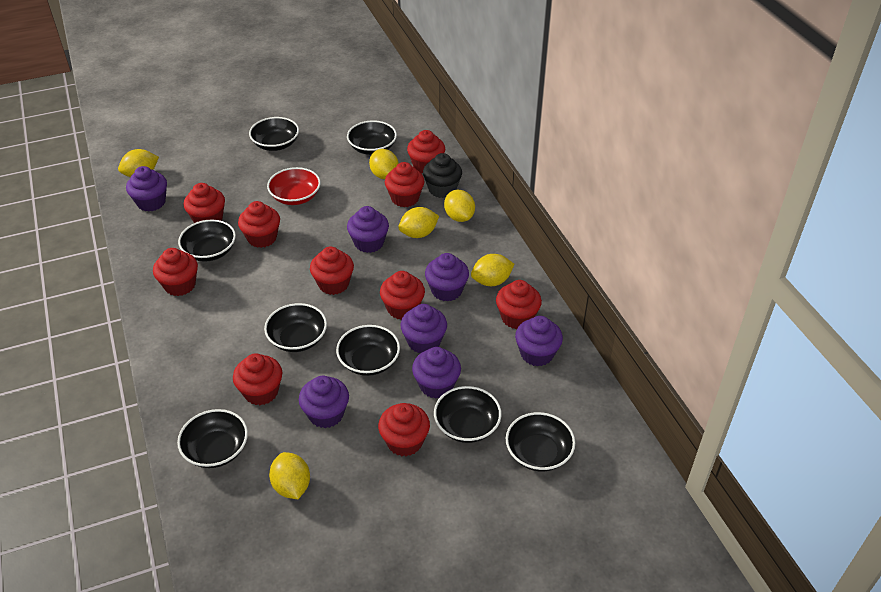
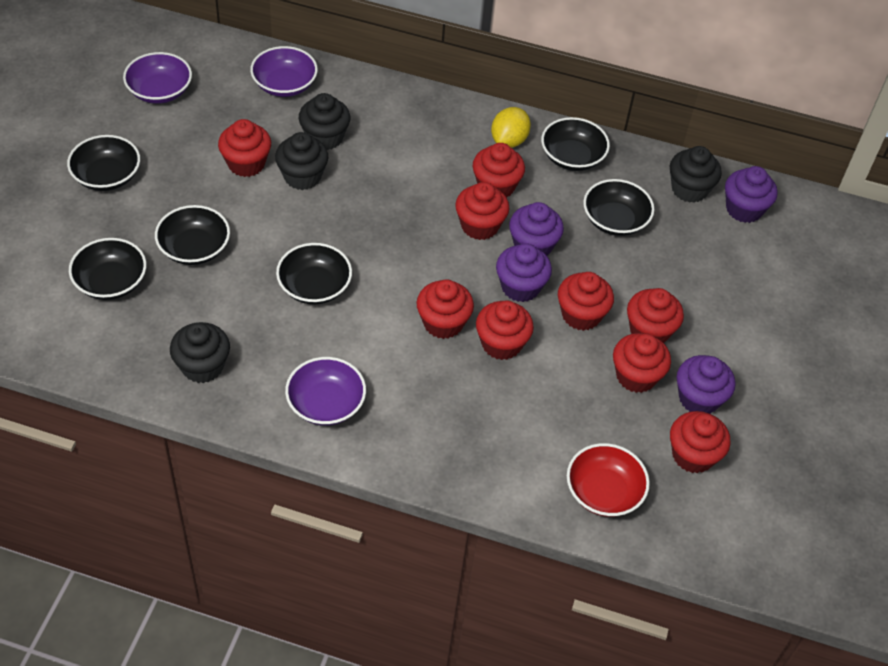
black bowl: [177,409,248,468] [178,220,236,262] [249,117,299,151] [264,303,327,352] [336,325,400,376] [347,120,397,155] [434,386,502,443] [506,412,575,471] = 8 -> [67,135,140,191] [69,238,146,300] [155,205,230,265] [276,243,352,304] [541,117,610,171] [583,179,654,236] = 6
black cupcake: [423,153,462,198] = 1 -> [170,322,230,383] [275,132,328,190] [299,93,351,150] [670,146,722,203] = 4
purple bowl: none = 0 -> [123,52,192,104] [250,46,318,97] [285,357,366,426] = 3
purple cupcake: [126,166,167,212] [299,376,349,428] [347,206,389,253] [400,304,447,353] [412,347,461,399] [425,253,469,302] [515,316,563,366] = 7 -> [496,243,552,302] [509,202,564,256] [677,355,735,414] [725,166,778,223] = 4
red cupcake: [153,248,198,296] [184,183,225,223] [233,353,282,405] [238,201,280,248] [310,247,354,295] [378,403,430,456] [380,271,425,320] [385,162,425,207] [407,130,445,173] [496,280,542,329] = 10 -> [218,119,271,177] [416,279,474,339] [455,182,509,240] [472,143,525,197] [476,301,534,360] [558,272,614,331] [613,333,671,393] [627,288,684,343] [670,411,731,473] = 9
yellow lemon: [118,149,159,177] [269,452,310,499] [369,149,399,179] [398,207,439,238] [444,190,475,222] [471,254,514,286] = 6 -> [491,107,531,148] = 1

